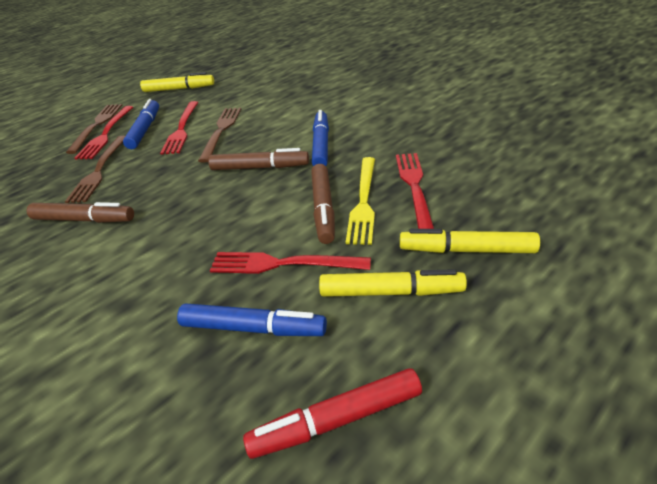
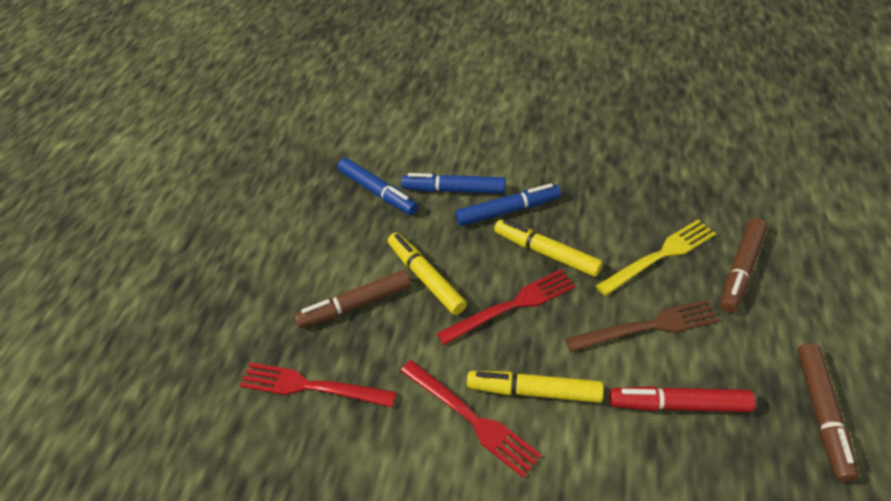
brown fork: [65,136,125,203] [66,104,122,154] [198,108,241,163] = 3 -> [565,300,720,352] = 1
red fork: [75,106,133,159] [160,101,198,155] [210,252,371,274] [396,153,434,229] = 4 -> [240,363,397,407] [400,360,542,478] [437,269,575,345] = 3

